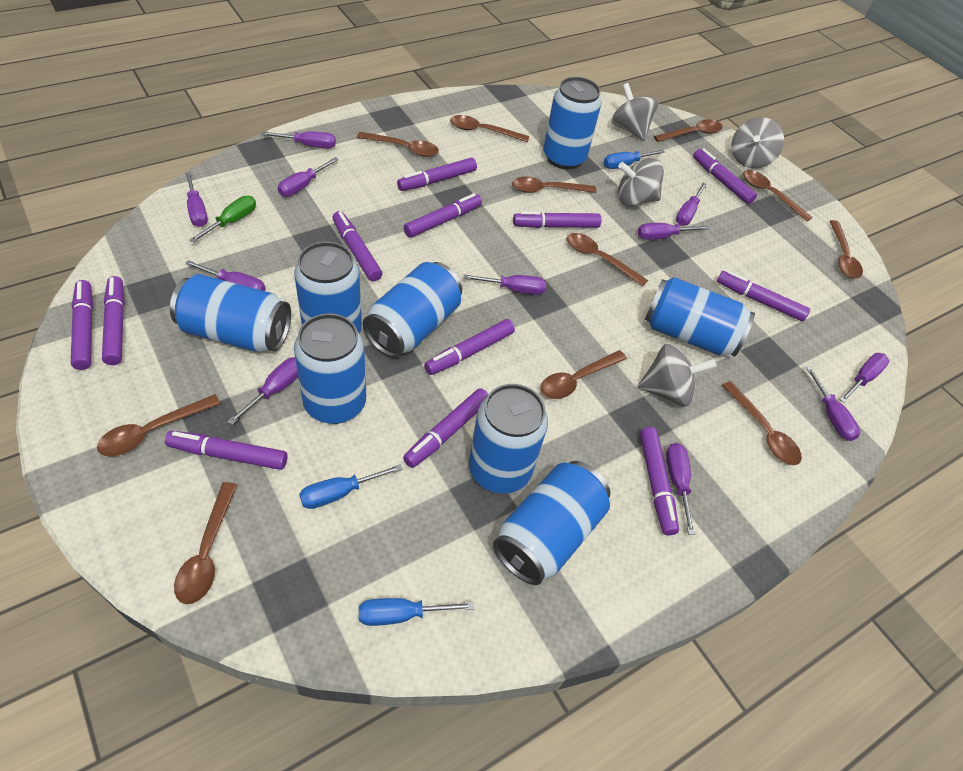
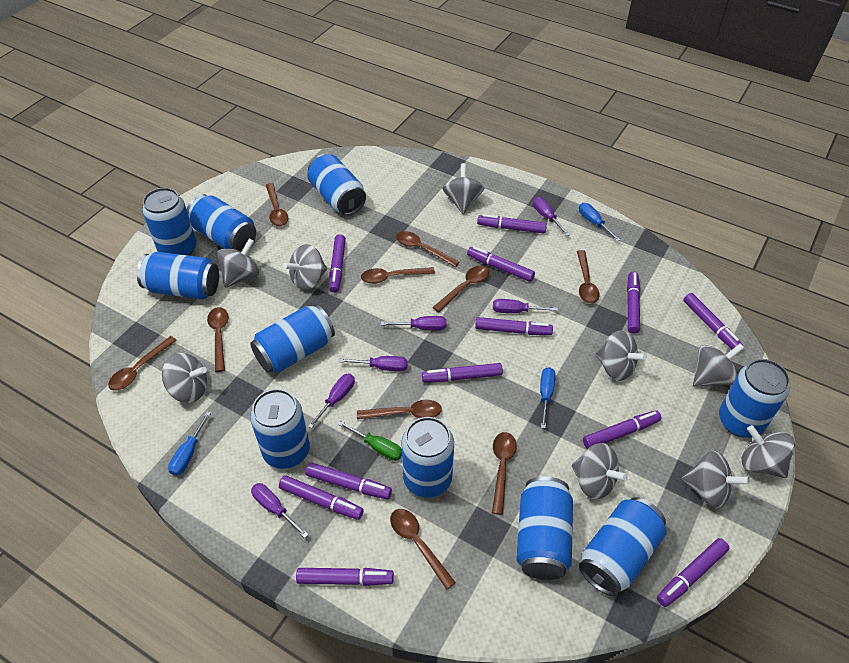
blue can: [170,274,291,352] [294,242,362,333] [294,313,366,424] [363,262,462,357] [469,384,548,494] [493,461,610,585] [543,77,601,170] [645,277,755,357] = 8 -> [137,252,219,300] [142,188,197,256] [187,194,256,252] [250,304,335,373] [250,389,310,469] [307,154,366,215] [401,417,454,498] [516,476,573,580] [579,497,667,596] [719,359,790,438] = 10
brown spoon: [97,394,221,456] [174,482,237,604] [357,132,439,157] [450,115,529,142] [512,176,596,193] [541,350,627,399] [567,233,648,287] [654,120,722,142] [722,381,802,465] [743,170,812,222] [830,220,863,278] = 11 -> [108,336,177,391] [207,307,229,372] [266,183,288,226] [357,400,442,419] [361,267,435,284] [390,509,456,590] [396,231,459,267] [432,265,489,312] [492,432,517,515] [577,250,599,304] = 10
grey spinning top: [611,83,658,141] [618,158,664,206] [638,343,717,407] [731,117,784,169] = 4 -> [162,353,207,403] [217,238,260,288] [283,244,327,290] [442,163,484,214] [572,443,628,499] [595,330,647,381] [682,451,750,509] [693,344,744,386] [742,425,795,478] = 9
purple screwdriver: [185,172,208,227] [185,260,266,291] [227,357,298,425] [261,131,336,148] [278,157,339,196] [463,274,546,295] [638,223,709,240] [666,443,695,535] [676,183,707,226] [806,366,860,441] [839,353,889,403] = 11 -> [251,483,309,538] [308,374,355,428] [339,356,408,372] [381,316,447,330] [493,299,558,313] [533,197,570,236] = 6

